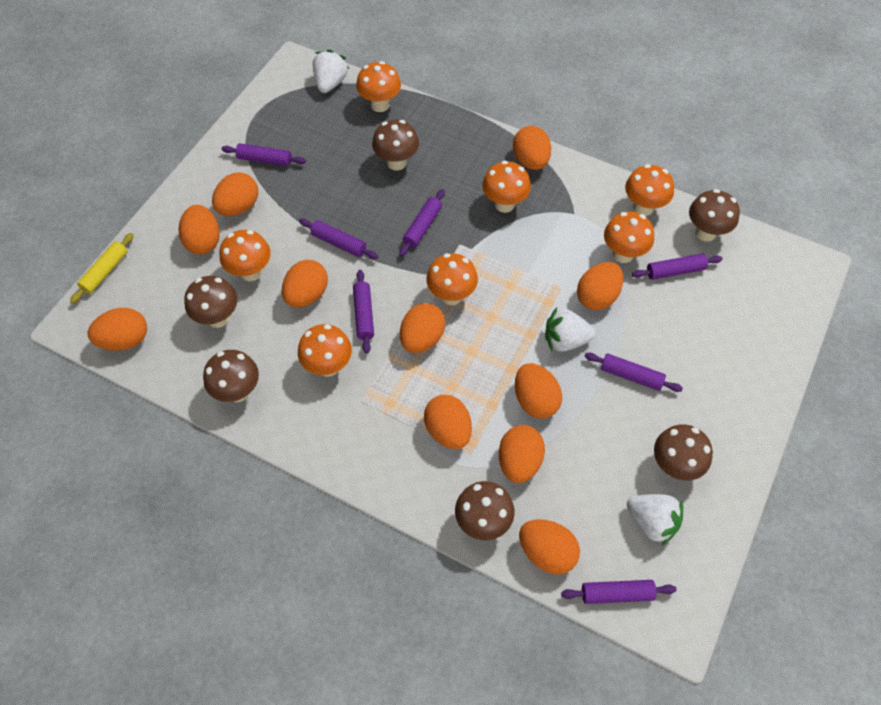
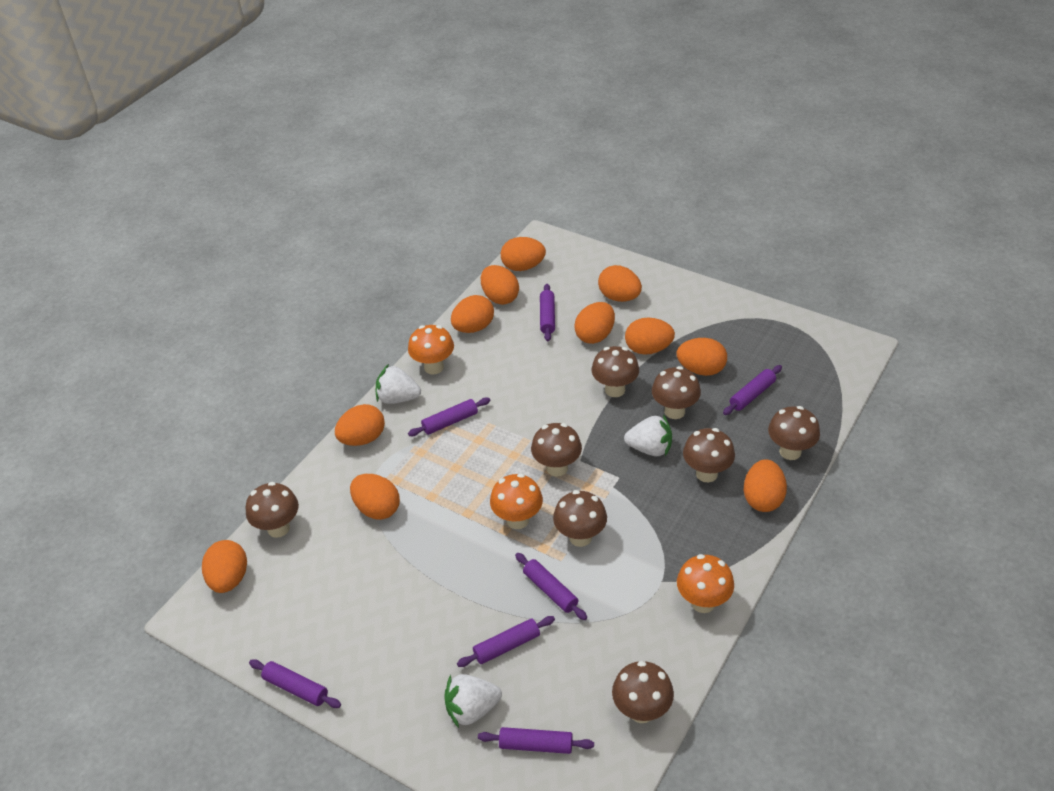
brown mushroom: [184,276,238,328] [203,350,259,402] [372,120,419,171] [455,481,515,540] [654,424,713,481] [689,189,740,241] = 6 -> [246,482,299,538] [531,423,582,476] [553,490,607,547] [592,346,639,397] [612,661,674,723] [652,366,701,419] [683,428,735,483] [768,406,820,460] = 8
orange mushroom: [220,230,271,281] [298,324,352,377] [356,61,401,112] [426,253,478,305] [482,161,531,213] [604,212,654,263] [625,164,674,216] = 7 -> [408,325,454,375] [490,474,543,529] [677,554,734,613] = 3
yellow rolling pin: [70,233,134,303] = 1 -> none = 0

